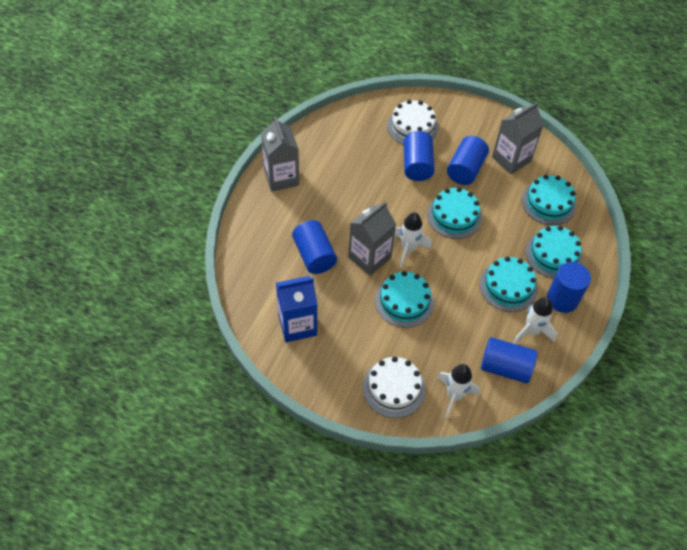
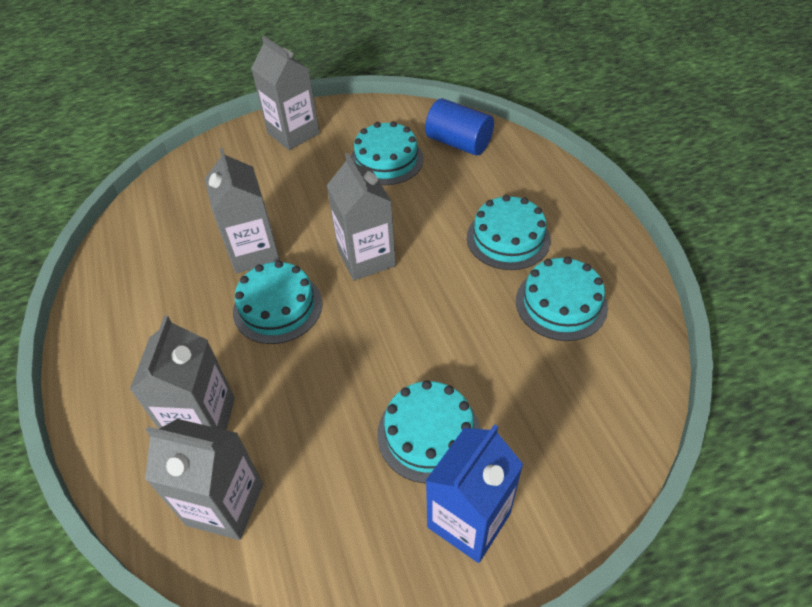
blue cylinder: [292,220,337,274] [404,131,435,181] [447,136,489,185] [481,337,537,383] [547,262,591,313] = 5 -> [425,98,494,156] = 1
grey carton: [261,116,299,192] [348,202,396,276] [492,102,544,174] = 3 -> [130,316,235,430] [145,419,263,540] [205,148,280,273] [251,36,320,150] [326,153,396,280] = 5
white cake: [363,356,426,418] [387,100,438,145] = 2 -> none = 0
white rocket: [394,212,431,268] [437,364,480,419] [513,297,557,344] = 3 -> none = 0

